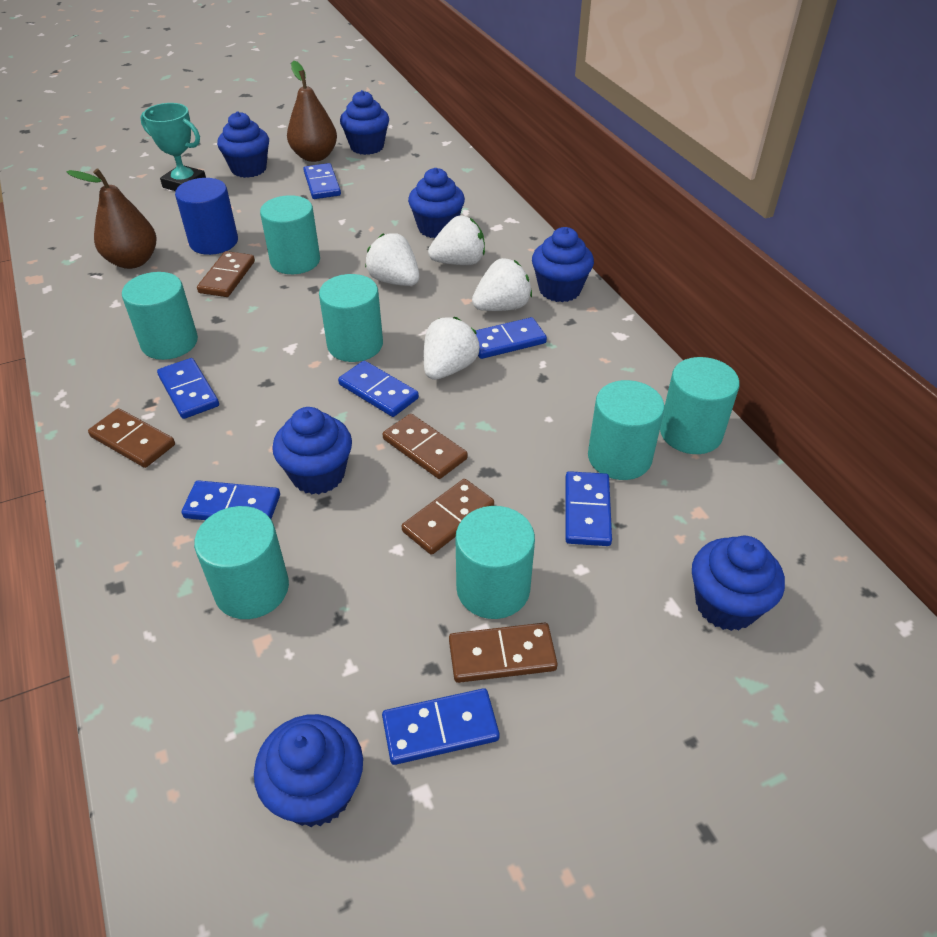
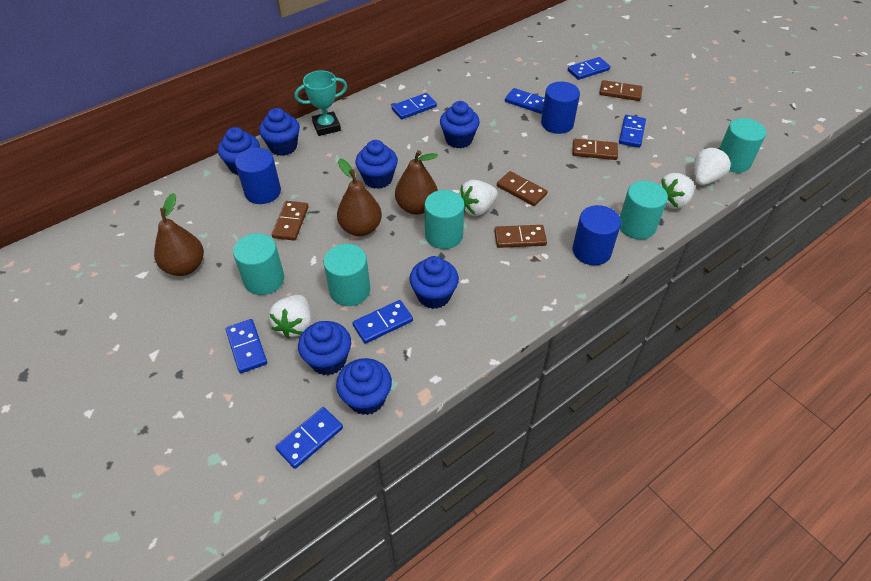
blue cylinder: [175,178,238,255] = 1 -> [235,148,281,204] [541,82,580,134] [573,205,621,265] = 3
brown pear: [67,168,157,269] [287,61,337,162] = 2 -> [154,193,204,276] [337,159,382,236] [395,150,438,215] = 3
turquoise cylinder: [122,272,198,360] [194,506,289,619] [260,195,320,274] [319,274,383,362] [456,506,535,619] [588,380,665,480] [660,357,740,454] = 7 -> [233,233,284,295] [324,244,370,306] [424,190,465,249] [620,181,668,239] [720,118,766,173] = 5

